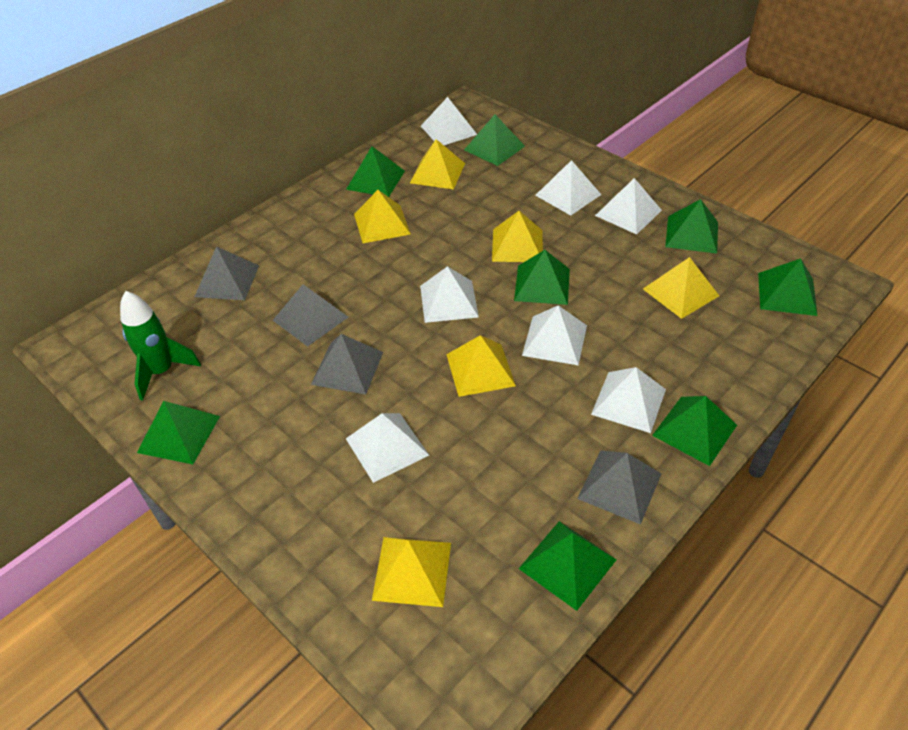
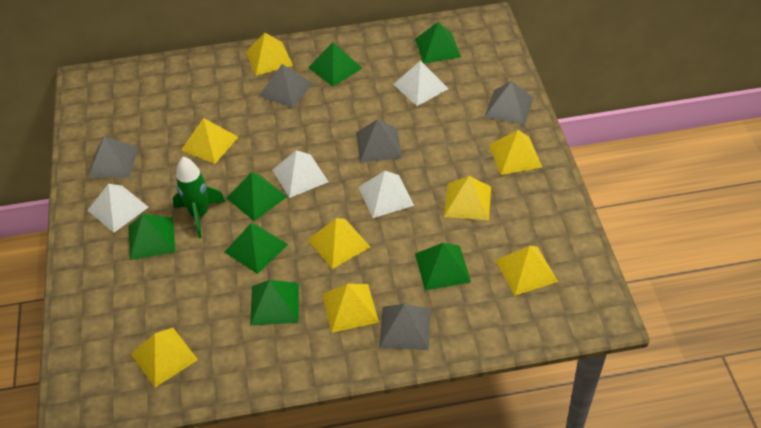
green pyramid: [137,401,220,464] [346,146,405,197] [464,115,525,166] [514,250,570,305] [519,521,616,611] [652,396,737,466] [665,199,718,254] [758,258,818,316] = 8 -> [129,214,176,260] [225,223,288,274] [227,172,287,221] [250,280,299,326] [308,42,362,87] [415,22,461,64] [415,243,471,291] = 7
grey pyramid: [195,246,259,300] [273,284,348,347] [311,334,383,395] [577,450,661,525] = 4 -> [88,137,139,178] [259,64,313,108] [356,119,402,163] [379,304,431,350] [485,81,534,125] = 5
white pyramid: [346,413,429,483] [420,266,479,323] [421,97,477,145] [522,305,587,366] [535,160,602,216] [591,367,666,433] [595,178,662,235] = 7 -> [87,184,149,233] [272,150,329,198] [358,171,414,218] [393,60,448,106] = 4
yellow pyramid: [354,190,411,243] [372,537,451,607] [410,139,465,190] [446,335,516,397] [492,211,543,262] [643,257,719,319] = 6 -> [131,328,198,387] [181,118,238,164] [246,33,293,75] [308,218,370,269] [322,284,379,333] [444,176,491,220] [489,130,542,175] [495,246,558,296] = 8

